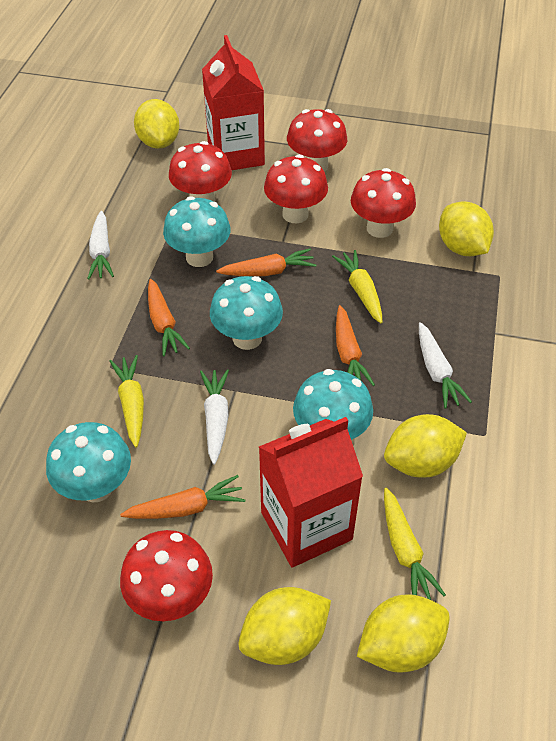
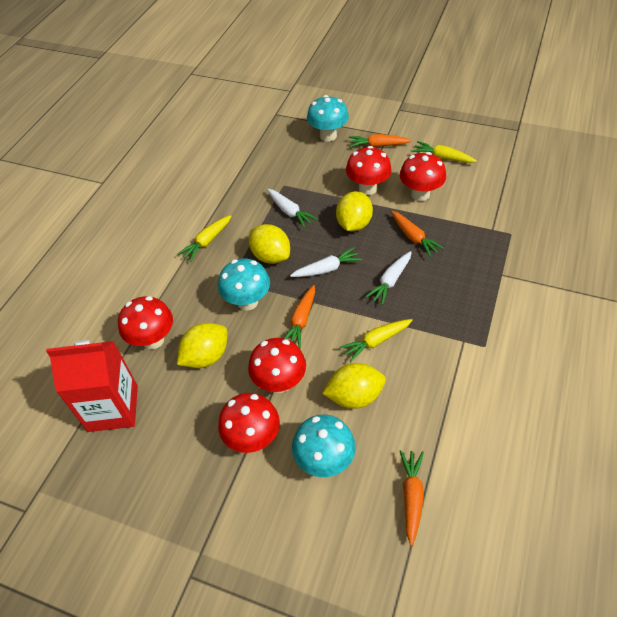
red carton: [202,35,265,170] [259,417,363,568] = 2 -> [46,340,138,432] = 1
turquoise mushroom: [46,422,131,503] [163,196,231,267] [210,276,283,350] [293,369,373,440] = 4 -> [218,259,270,311] [292,414,356,477] [307,95,349,142] = 3
yellow lemon: [134,99,179,149] [239,587,331,665] [357,594,450,673] [384,414,467,478] [439,202,494,256] = 5 -> [177,323,228,368] [249,224,290,264] [322,363,386,409] [336,191,373,232] = 4

